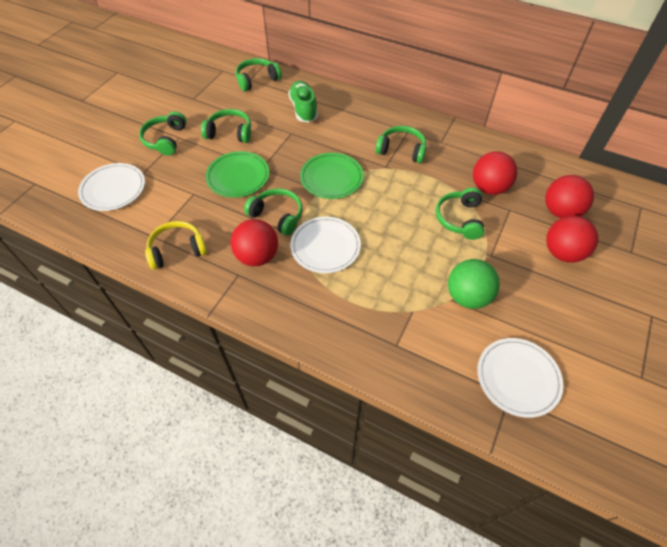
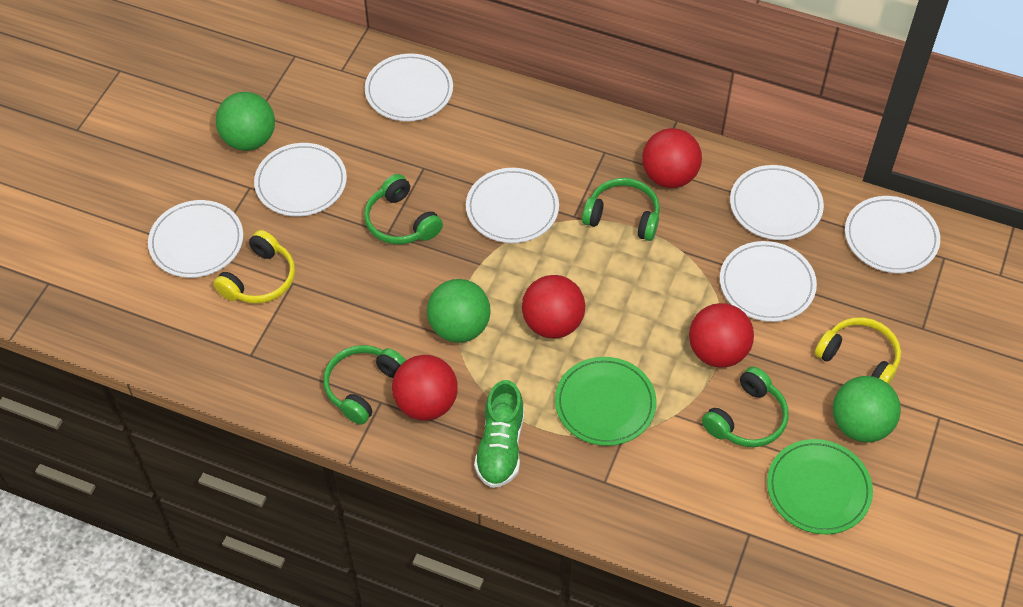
green ball: [448,259,500,309] = 1 -> [216,92,275,151] [427,279,491,343] [833,376,901,443] = 3
green headphones: [139,111,187,156] [201,109,251,143] [236,58,282,91] [244,188,303,236] [375,126,426,163] [436,187,484,240] = 6 -> [323,345,406,425] [364,174,443,244] [582,178,660,241] [702,367,789,447] = 4
white plate: [78,163,145,211] [290,217,361,273] [478,338,563,418] = 3 -> [148,200,243,278] [254,143,347,217] [365,53,453,121] [466,168,559,243] [720,241,817,322] [730,165,824,240] [845,196,940,273] = 7
yellow headphones: [145,221,207,270] = 1 -> [213,230,295,304] [815,317,901,384] = 2

